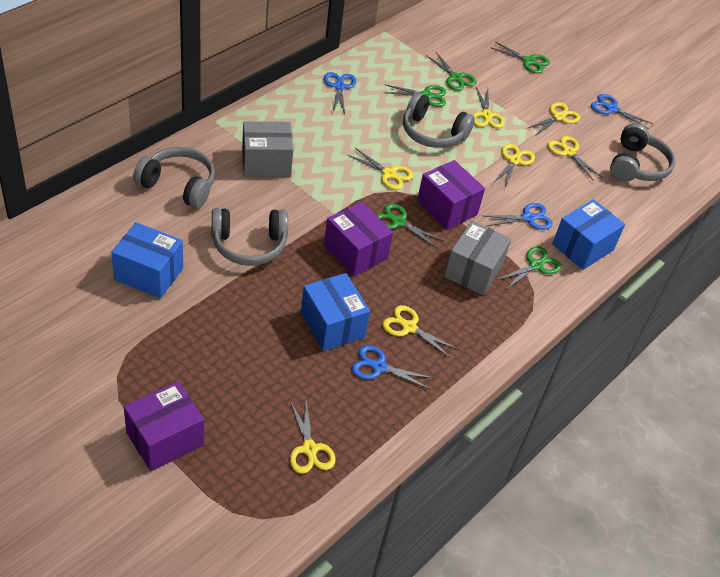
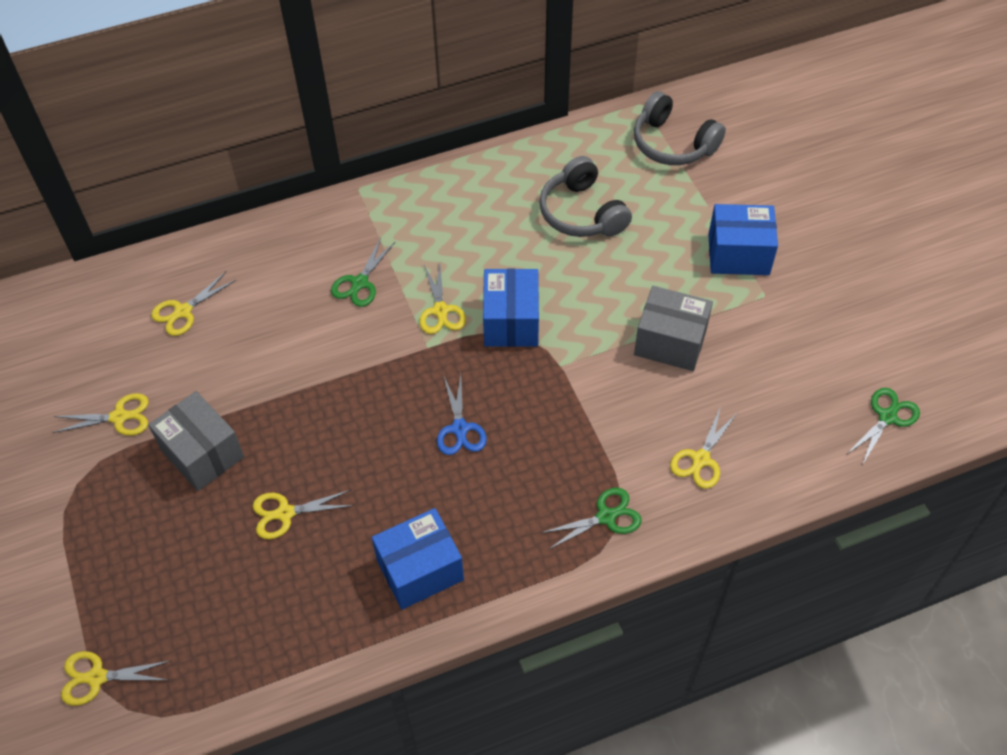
blue scissors: [324,72,356,114] [352,345,435,390] [484,203,553,230] [591,94,653,129] = 4 -> [437,374,487,455] = 1
green scissors: [376,203,444,248] [384,84,446,107] [426,52,477,91] [490,41,550,73] [497,246,561,289] = 5 -> [331,238,395,307] [541,488,641,550] [846,388,920,465] = 3
grey headphones: [133,147,215,208] [212,208,288,266] [403,92,475,148] [610,123,675,182] = 4 -> [539,156,632,237] [634,91,726,165] = 2
purple box: [124,381,204,471] [324,202,393,276] [417,160,485,230] = 3 -> none = 0
yellow scissors: [290,400,336,474] [348,148,413,190] [382,305,459,359] [473,87,505,128] [493,144,535,187] [526,102,580,136] [548,136,603,181] = 7 -> [52,393,149,436] [61,651,172,706] [151,272,236,336] [253,490,354,539] [419,264,466,334] [670,406,736,489] = 6

